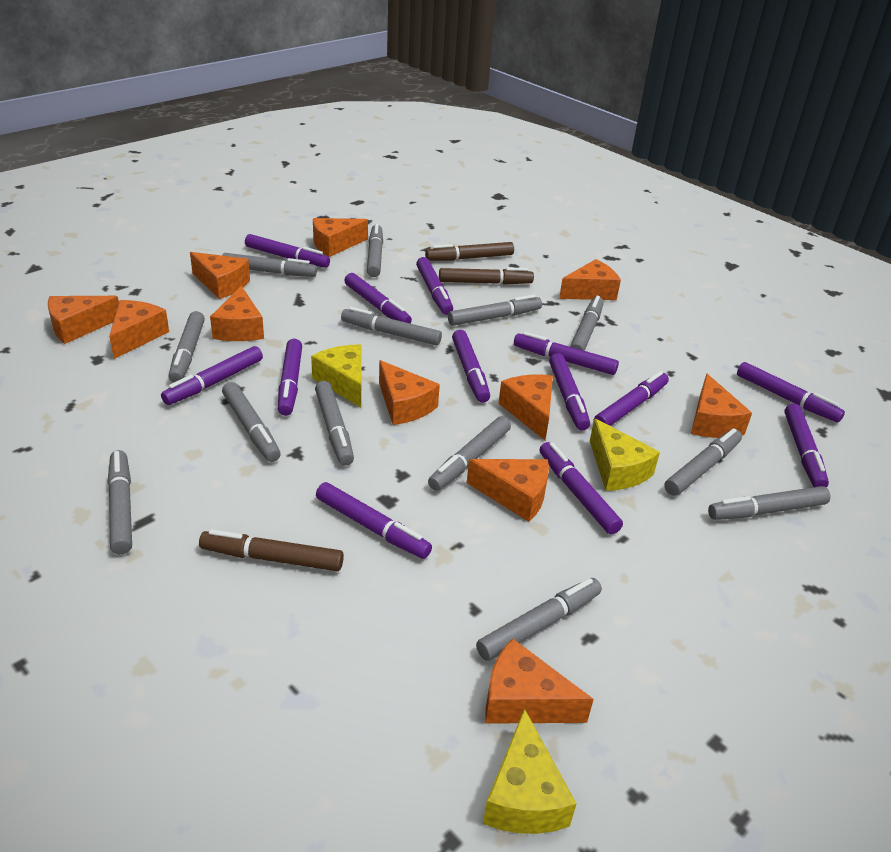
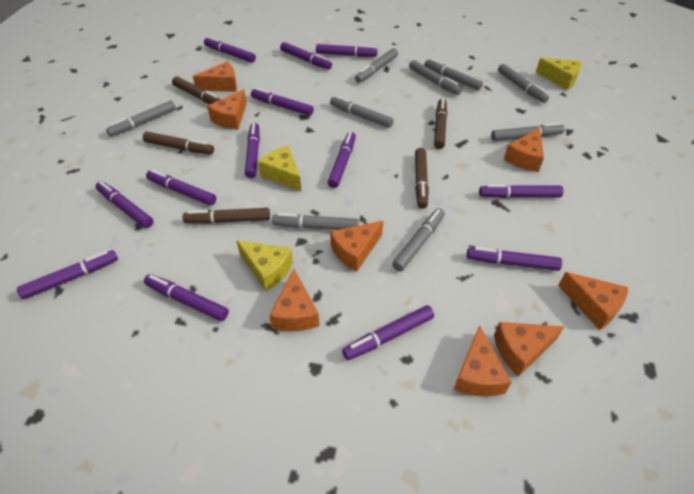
brown marker: [199,529,344,571] [425,242,514,261] [439,267,534,285] = 3 -> [143,132,214,155] [172,77,221,104] [183,208,270,224] [415,148,429,209] [434,98,447,149] = 5
grey marker: [108,450,132,554] [169,311,205,382] [222,253,317,277] [222,382,281,462] [315,381,354,466] [341,307,442,346] [367,223,383,277] [428,416,511,491] [448,295,542,326] [476,578,602,661] [570,296,604,351] [664,428,742,496] [708,486,830,520] = 13 -> [106,100,176,136] [272,213,359,230] [330,96,394,128] [355,48,398,83] [392,208,445,271] [409,60,462,95] [424,58,483,91] [491,123,565,141] [498,64,549,103] = 9
orange cheese: [48,296,119,344] [109,300,169,359] [190,252,250,299] [210,286,264,341] [313,218,368,257] [379,360,440,425] [467,459,549,522] [486,638,594,724] [498,375,553,440] [559,259,621,300] [691,374,752,438] = 11 -> [193,61,237,92] [207,90,247,130] [269,269,319,332] [330,221,383,272] [453,325,512,397] [494,322,565,377] [504,128,544,172] [558,272,628,330] = 8

